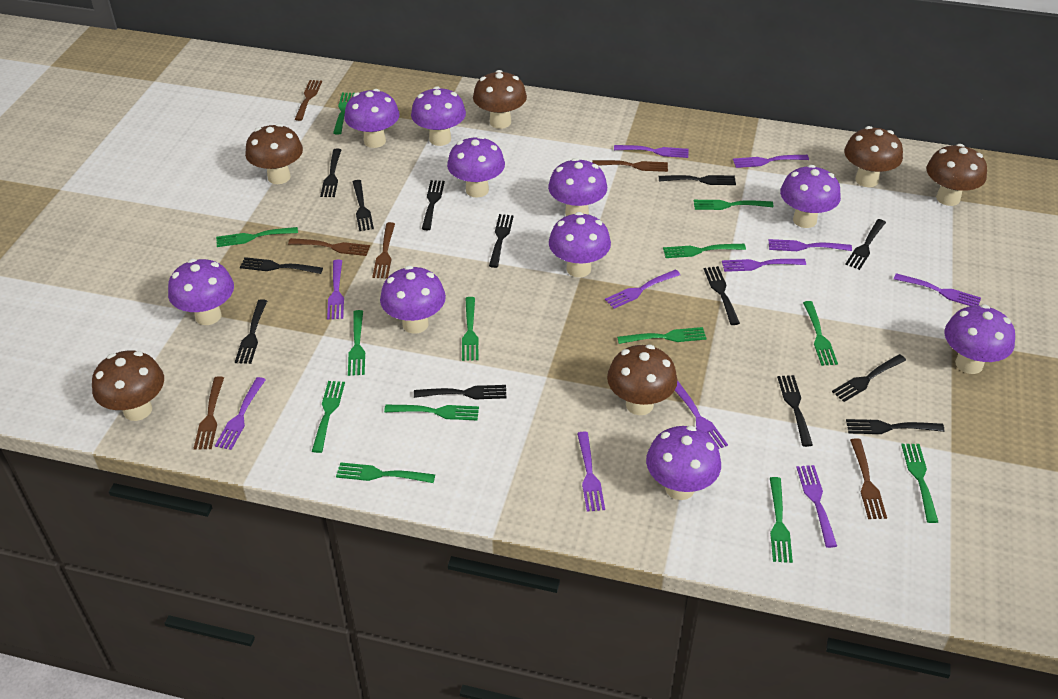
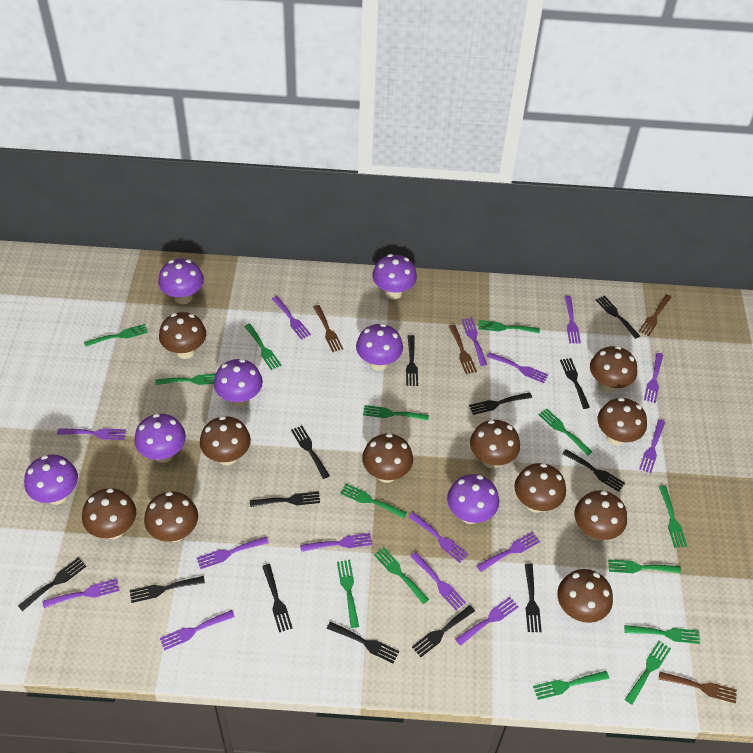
brown fork: [194,376,224,449] [288,238,370,256] [295,80,322,121] [372,222,395,278] [592,160,668,172] [850,438,887,519] = 6 -> [313,305,343,352] [449,325,477,374] [638,294,672,336] [659,672,737,703] = 4
brown mushroom: [92,350,164,421] [245,124,303,184] [473,70,527,129] [607,345,677,415] [844,126,903,187] [927,144,987,206] = 6 -> [82,488,136,539] [144,491,198,542] [159,312,206,359] [200,416,251,465] [362,433,413,483] [470,420,520,468] [514,463,566,513] [557,569,613,623] [574,491,627,541] [590,346,637,393] [598,398,647,446] = 11
green fork: [216,227,298,247] [312,381,345,453] [333,93,354,135] [336,462,435,483] [348,310,365,376] [384,405,479,420] [462,297,478,361] [617,327,707,344] [663,244,746,258] [694,200,773,210] [770,477,793,563] [803,301,838,366] [901,444,938,523] = 13 -> [84,324,148,347] [155,374,216,385] [244,324,282,370] [337,560,359,628] [340,484,407,519] [363,405,429,421] [374,547,429,604] [478,320,540,333] [533,671,609,700] [539,409,592,456] [608,559,681,573] [625,625,700,644] [625,641,671,705] [659,486,687,548] = 14
purple fork: [215,377,266,450] [327,260,344,320] [577,431,605,512] [605,269,680,309] [614,145,689,158] [675,381,728,449] [722,259,806,272] [733,155,809,168] [768,239,852,251] [796,465,837,548] [894,273,981,306] = 11 -> [42,579,119,608] [57,428,126,440] [160,610,235,651] [197,537,268,569] [272,296,311,340] [300,533,372,552] [409,512,468,563] [410,552,466,610] [455,597,519,646] [462,318,487,366] [477,532,540,572] [487,352,548,383] [565,296,581,344] [639,419,665,473] [644,353,663,403] = 15
purple mushroom: [168,259,234,325] [344,89,400,148] [380,266,446,334] [411,86,466,146] [447,136,505,198] [548,158,607,216] [549,212,611,278] [646,426,721,500] [780,165,841,228] [944,304,1015,374] = 10 -> [24,455,78,505] [134,414,186,463] [158,259,204,304] [214,359,263,407] [356,323,403,371] [372,254,417,299] [447,474,499,524] = 7

